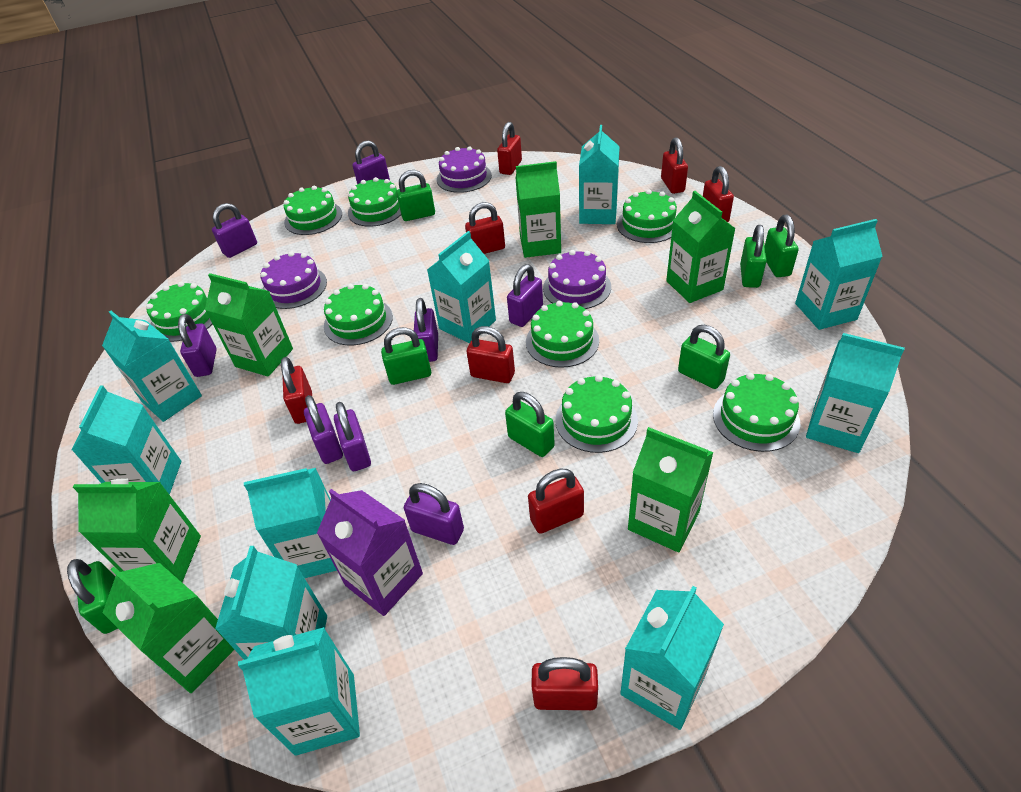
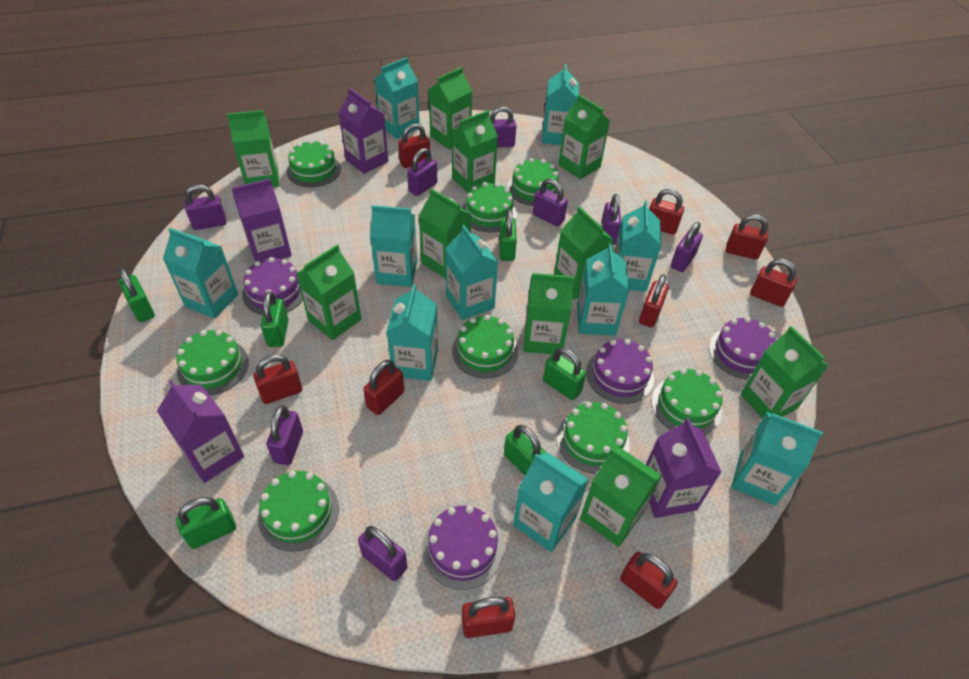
green carton: [73,478,201,582] [102,563,234,693] [205,273,293,377] [515,161,561,258] [628,427,714,552] [666,191,736,303] = 6 -> [227,110,280,187] [296,245,361,340] [419,188,471,279] [429,67,472,150] [452,110,498,193] [524,273,575,355] [554,206,614,300] [558,95,610,179] [580,447,662,547] [741,326,828,418] = 10
green padlock: [67,559,118,634] [381,327,431,385] [396,170,435,221] [505,392,555,457] [678,325,730,389] [740,225,767,288] [765,215,799,277] = 7 -> [119,268,155,322] [176,497,236,549] [261,291,289,347] [499,209,517,261] [504,425,546,475] [543,348,586,400] = 6
purple cake: [261,252,327,309] [437,146,492,193] [543,250,611,309] = 3 -> [242,257,303,315] [422,506,504,590] [586,339,654,404] [709,317,776,380] = 4
purple carton: [317,489,423,616] = 1 -> [157,380,244,483] [232,178,292,262] [339,88,388,174] [646,418,722,518] = 4
red padlock: [281,357,312,424] [465,202,505,254] [467,326,515,383] [497,122,522,175] [528,469,584,534] [532,657,598,710] [661,137,688,194] [703,166,734,222] = 8 -> [253,354,302,404] [363,360,404,415] [398,124,430,168] [462,597,515,638] [620,552,678,609] [639,274,669,328] [649,189,684,235] [726,214,768,259] [750,259,797,307] = 9

